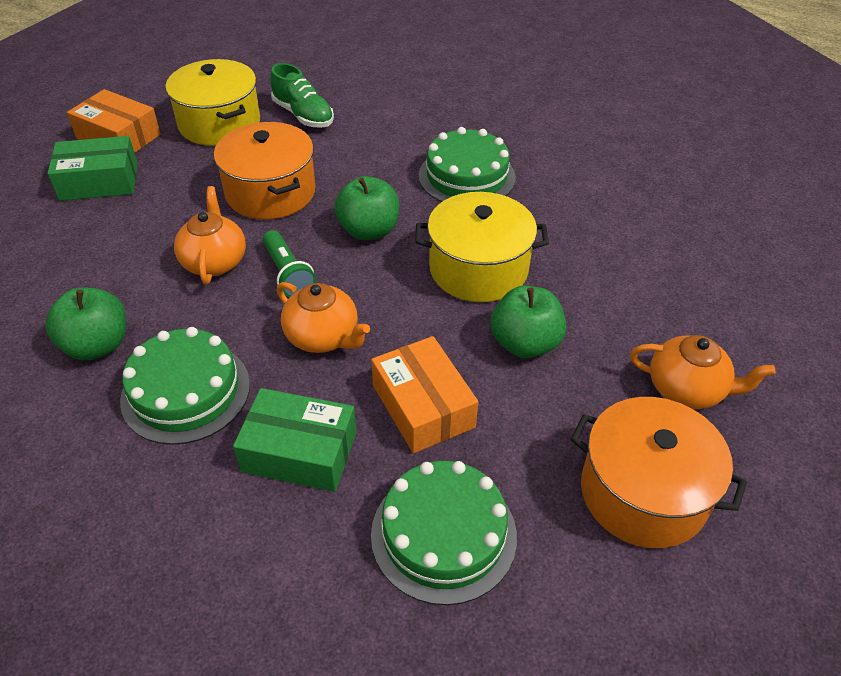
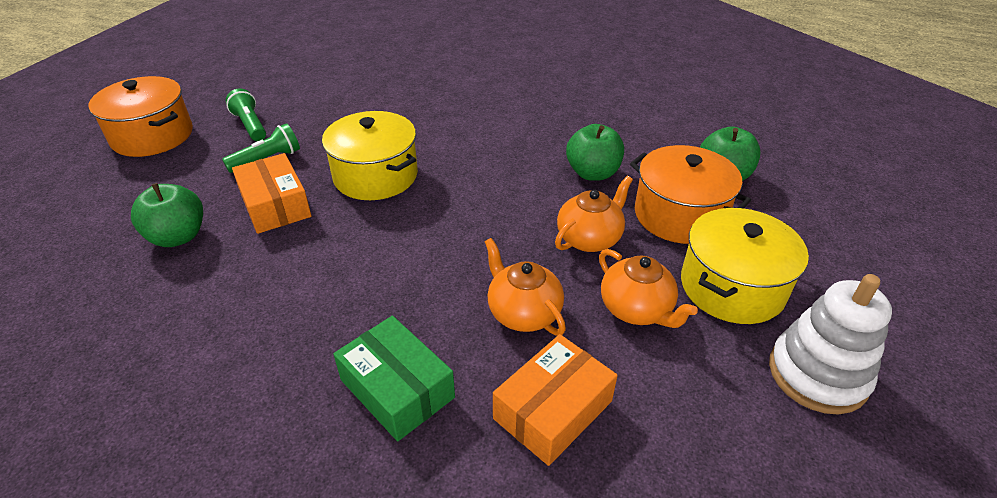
green box: [47,136,138,201] [233,388,357,492] = 2 -> [333,316,455,441] = 1
green cake: [120,327,250,445] [371,461,517,605] [419,127,516,202] = 3 -> none = 0
green flashlight: [262,230,316,297] = 1 -> [222,123,300,173] [226,89,266,141] = 2
green shoe: [270,63,334,128] = 1 -> none = 0
white stacking toy: none = 0 -> [769,274,892,414] = 1

